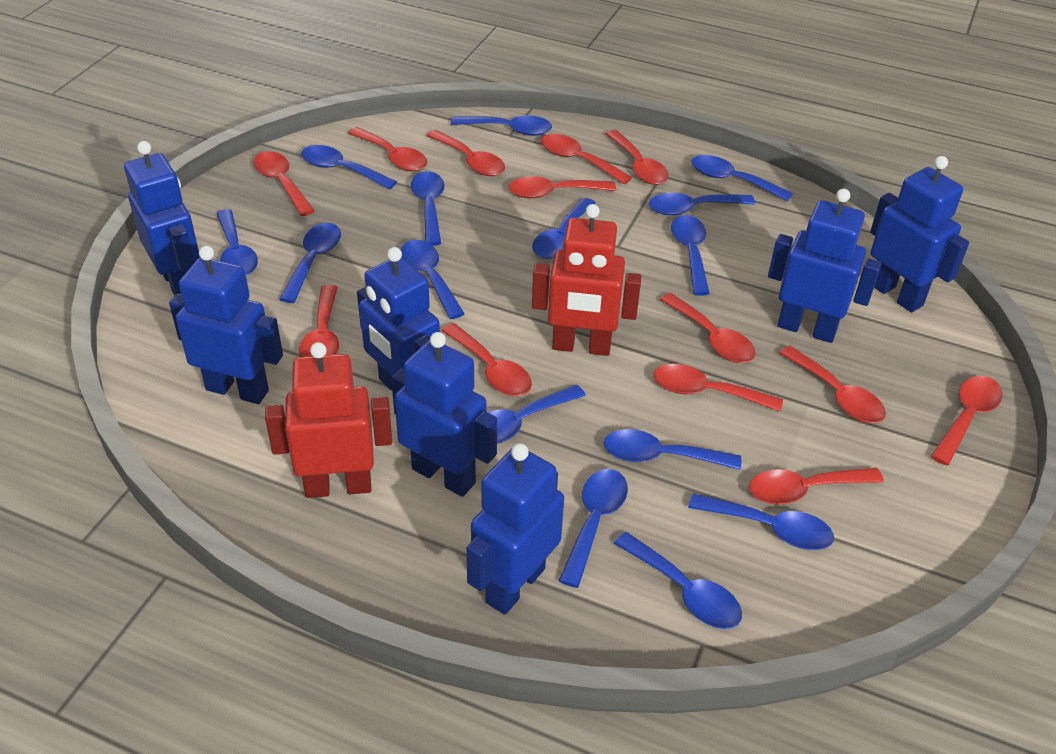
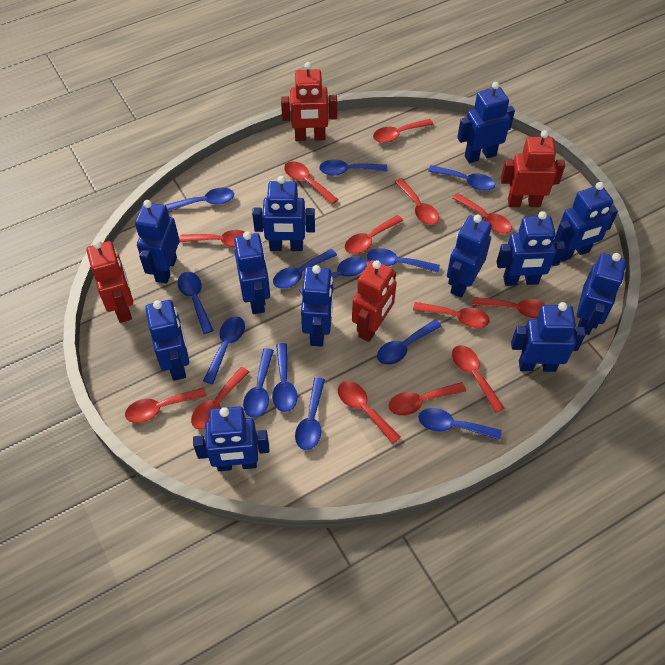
blue robot: [124,141,200,296] [169,246,283,404] [357,247,440,390] [391,332,497,497] [466,443,564,615] [768,189,881,343] [870,156,969,313] = 7 -> [135,200,180,283] [145,300,189,381] [193,406,269,471] [234,231,270,314] [252,176,315,251] [301,265,334,347] [447,215,492,298] [457,82,515,163] [497,211,566,286] [511,302,586,372] [554,182,618,261] [577,253,626,335] = 12
blue spoon: [216,209,258,276] [279,223,341,303] [301,145,397,190] [401,240,465,319] [411,171,445,246] [451,116,552,136] [487,384,586,444] [532,198,595,259] [559,469,628,588] [604,429,741,470] [614,532,742,629] [649,193,755,215] [671,215,710,296] [688,493,834,550] [691,155,793,201] = 15 -> [165,188,234,211] [178,272,214,334] [203,316,245,384] [243,348,274,418] [272,343,298,412] [273,249,337,289] [295,377,325,450] [299,257,367,294] [319,159,387,176] [367,248,440,273] [377,320,442,365] [419,408,502,440] [428,165,495,191] = 13
red robot: [265,342,392,498] [532,204,642,356] = 2 -> [87,240,133,323] [281,62,337,141] [352,260,397,342] [501,130,565,207] = 4

